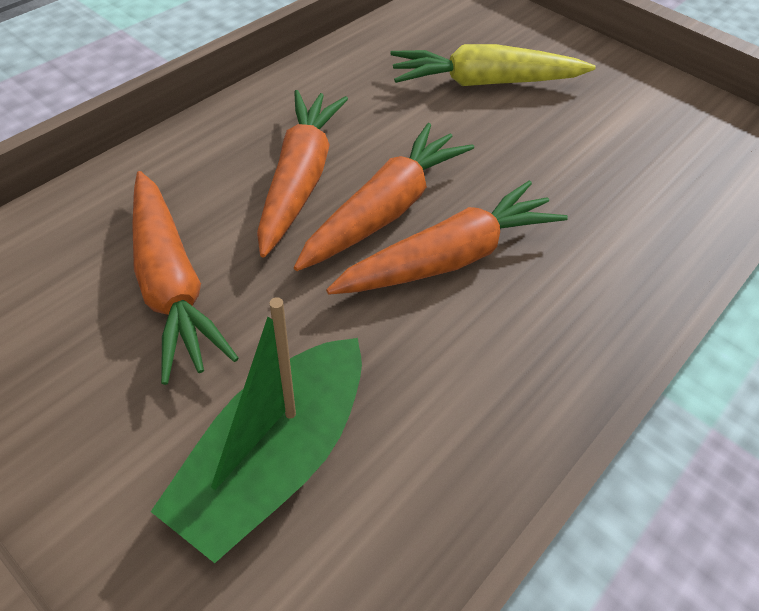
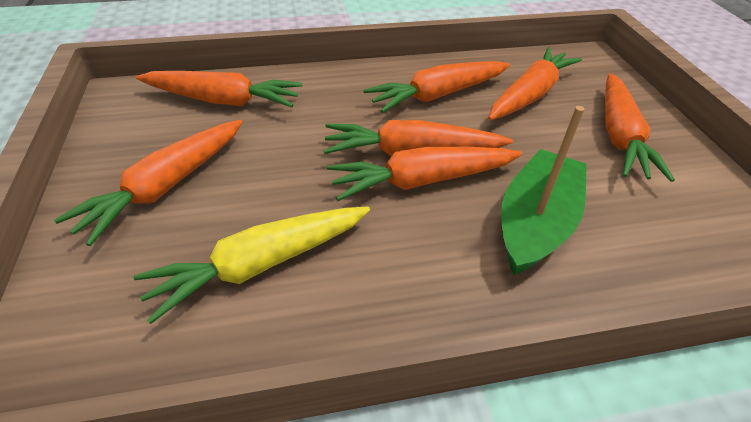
orange carrot: [132,171,239,385] [257,90,348,258] [294,123,474,271] [326,180,568,295] = 4 -> [54,120,242,246] [136,71,303,107] [323,120,513,156] [327,147,522,201] [363,61,510,113] [488,47,582,120] [605,73,675,182] = 7

